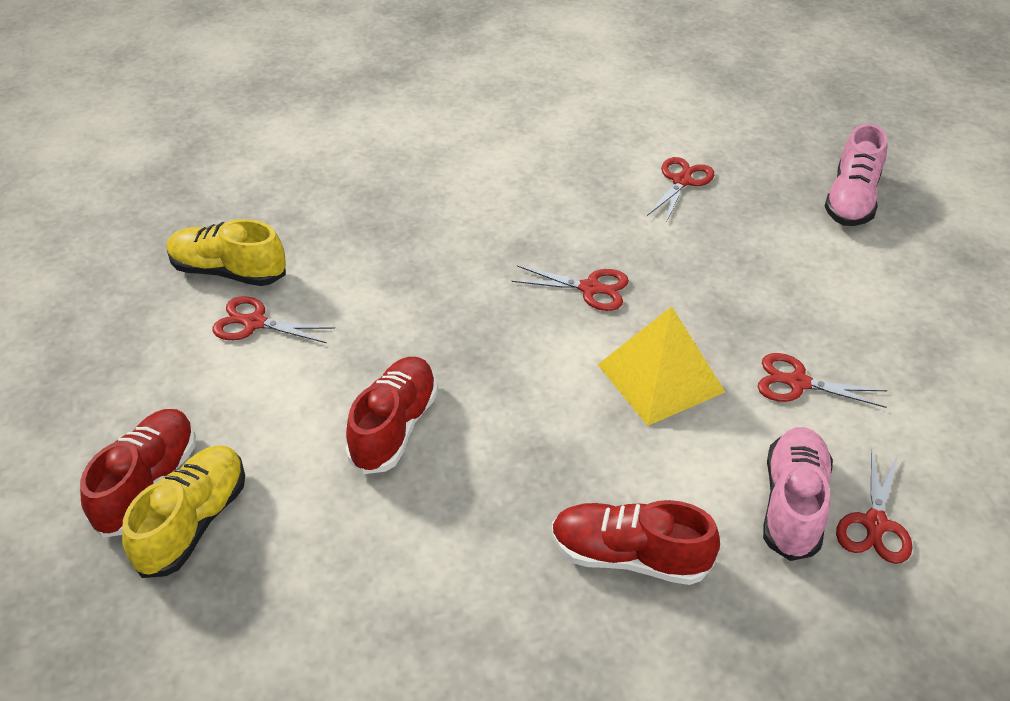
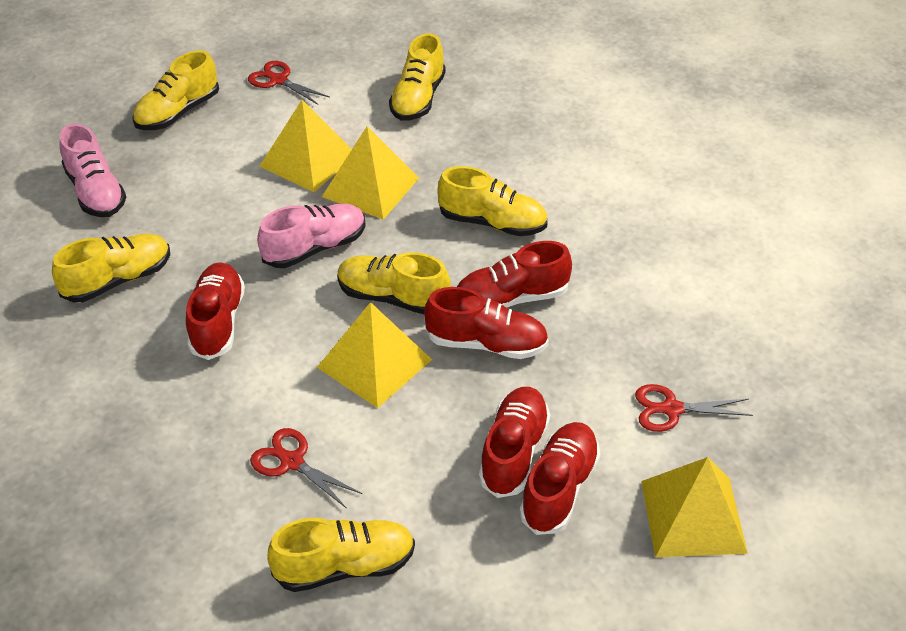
red scissors: [212,296,335,343] [511,265,629,311] [647,157,714,223] [758,353,888,408] [836,448,913,564] = 5 -> [248,61,330,105] [250,428,362,509] [635,384,753,432] = 3
red shoe: [80,409,196,538] [346,357,438,474] [552,500,720,585] = 3 -> [186,262,245,360] [424,287,549,359] [457,241,572,308] [479,387,550,498] [519,422,600,535] = 5
yellow pyramid: [598,306,725,426] = 1 -> [259,100,352,192] [317,302,432,408] [322,126,419,220] [641,457,748,557] = 4
yellow shoe: [122,446,245,578] [167,219,286,286] = 2 -> [52,233,170,303] [132,50,219,130] [267,518,415,592] [337,252,451,314] [389,33,446,121] [437,166,548,236] = 6

